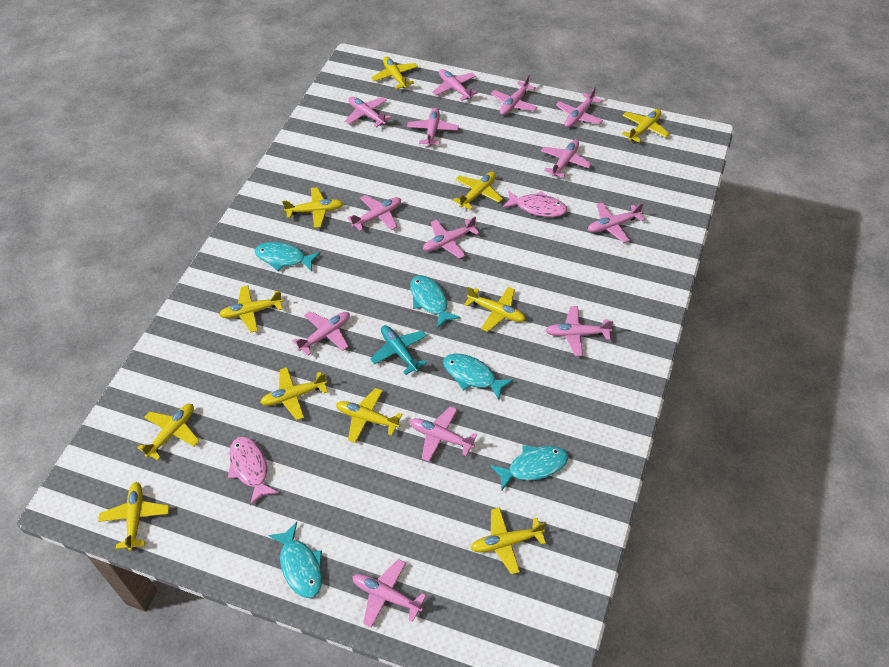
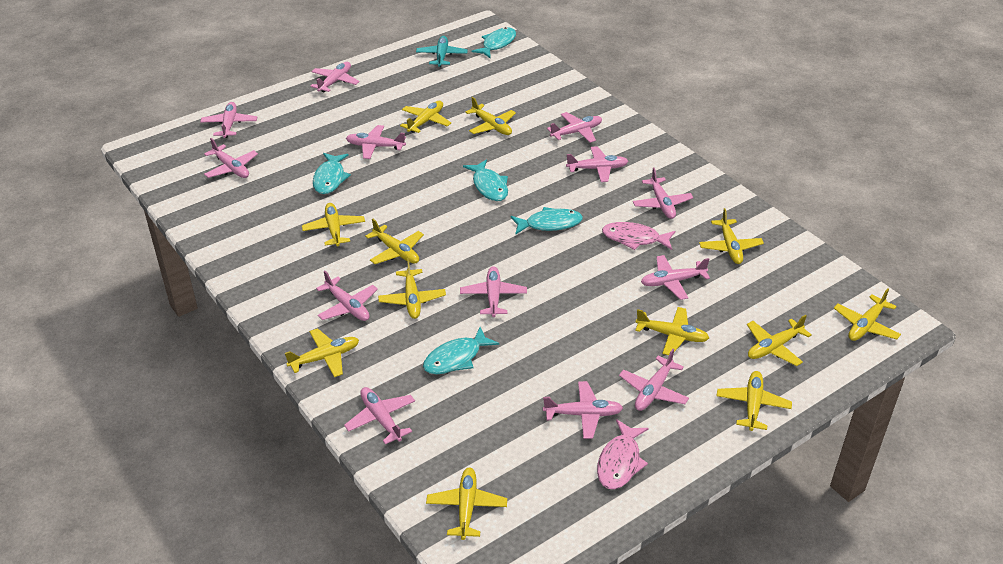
yellow plane: [98,482,169,551] [138,404,199,460] [219,285,283,333] [260,367,328,420] [282,187,344,228] [336,388,403,443] [371,57,418,89] [453,172,503,210] [464,287,526,332] [471,507,546,574] [622,109,670,143] = 11 -> [285,328,359,377] [302,203,365,247] [365,219,424,264] [378,258,446,319] [400,101,451,133] [426,467,507,540] [465,97,516,135] [635,307,709,355] [699,208,764,264] [717,371,792,431] [747,315,812,366] [834,288,901,341] = 12

